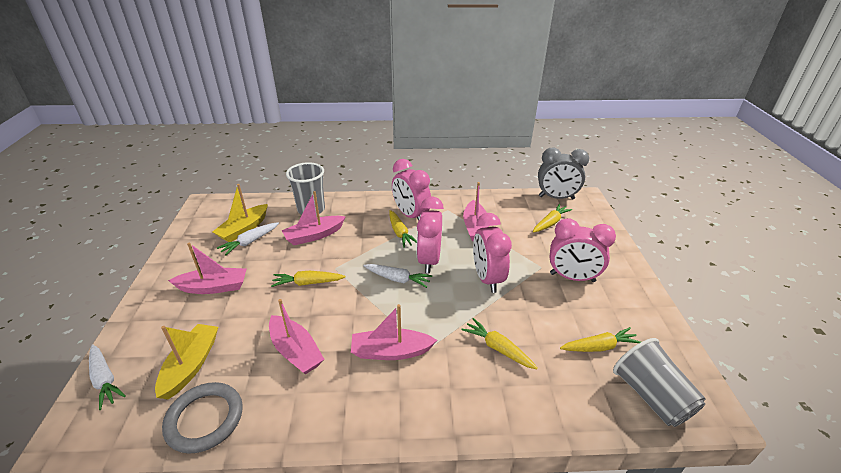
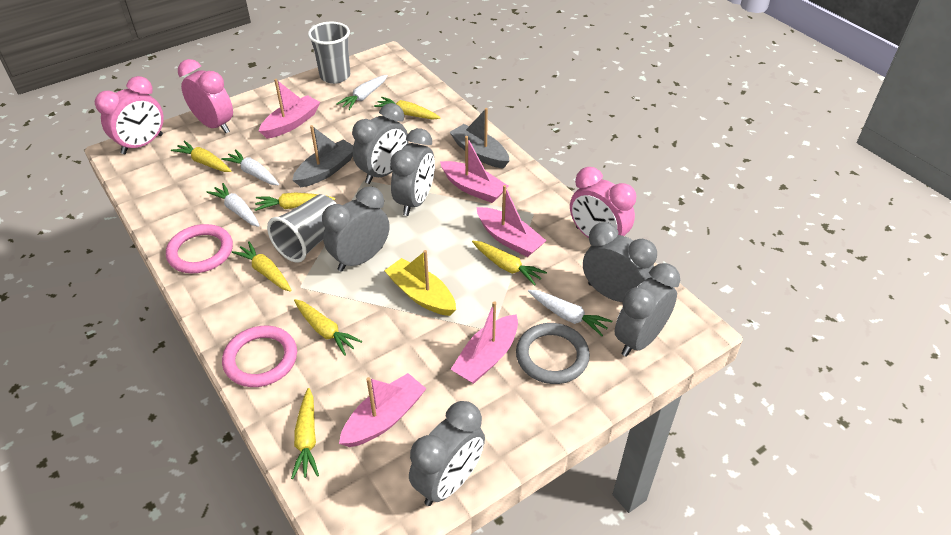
grey boat: none = 0 -> [293,125,353,187] [449,108,510,169] = 2
grey clock: [538,147,589,199] = 1 -> [322,186,390,272] [352,103,409,184] [390,128,435,216] [409,401,485,506] [583,222,657,302] [615,263,680,357] = 6
pink clock: [392,159,431,221] [417,197,444,273] [473,213,512,293] [549,218,616,282] = 4 -> [95,76,164,154] [178,59,233,133] [570,167,636,238] = 3
pink ring: none = 0 -> [166,224,233,273] [222,326,297,387] = 2
white carrot: [89,344,126,410] [217,222,279,256] [363,264,432,288] = 3 -> [206,183,260,227] [221,149,279,185] [336,75,388,110] [528,290,612,336] = 4
yellow boat: [155,324,218,399] [212,184,268,242] = 2 -> [384,250,456,316] = 1
yellow carrot: [271,271,345,287] [389,210,417,248] [461,318,538,369] [533,204,573,233] [560,327,641,352] = 5 -> [171,140,231,172] [232,241,291,292] [254,193,335,211] [291,388,319,479] [294,299,362,356] [374,97,441,119] [472,241,547,286] = 7

